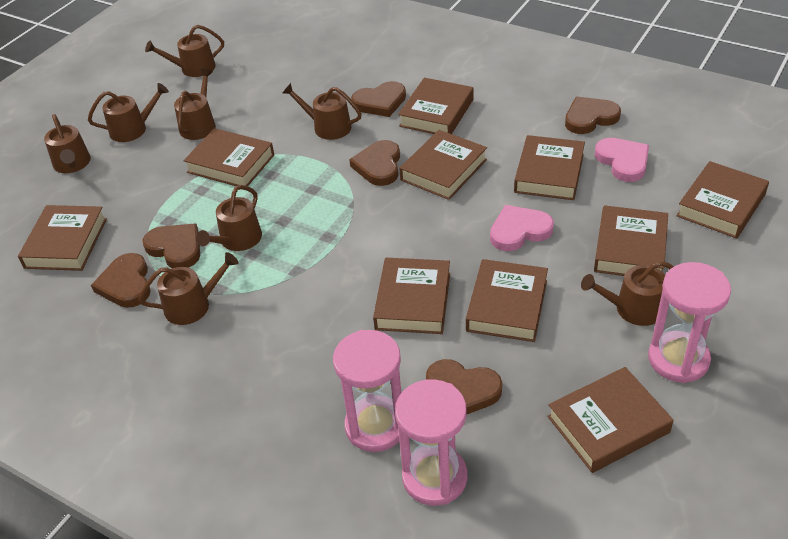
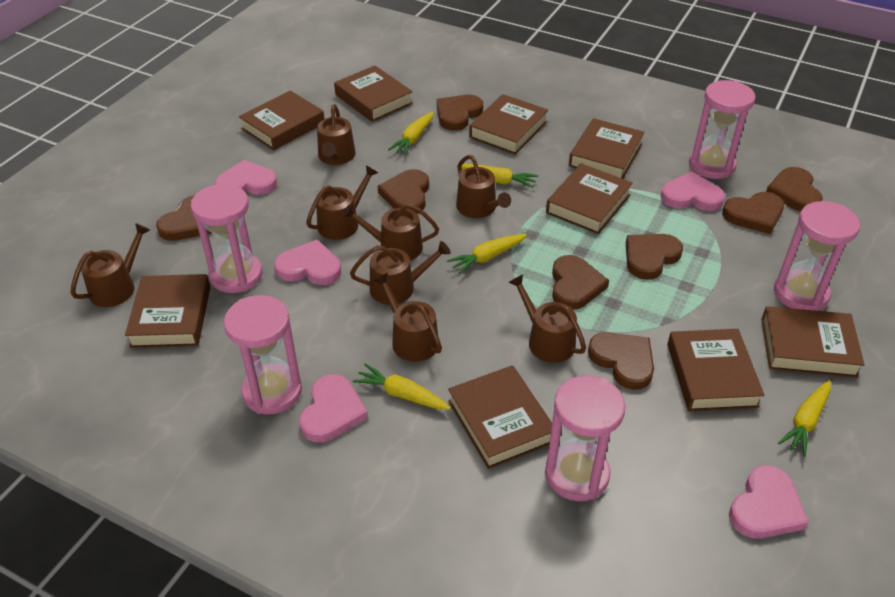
brown book: [18,205,107,271] [183,128,274,186] [373,258,450,334] [398,78,473,134] [399,130,487,200] [466,259,548,342] [514,135,585,200] [547,367,673,473] [594,205,668,276] [676,161,769,239] = 10 -> [125,274,210,348] [239,91,324,150] [334,65,413,122] [448,365,552,469] [469,94,548,155] [546,163,633,234] [569,118,645,179] [667,329,765,411] [761,306,865,378] = 9
brown heart: [91,253,151,308] [142,224,200,268] [349,140,400,186] [351,81,406,117] [426,359,502,414] [565,97,621,134] = 6 -> [156,195,212,241] [378,169,429,214] [437,95,483,131] [552,255,609,310] [588,332,654,390] [626,234,683,280] [722,192,784,234] [766,167,823,212] = 8
pink heart: [490,205,554,251] [595,138,649,182] = 2 -> [215,160,277,195] [274,240,341,285] [299,374,368,442] [660,171,725,211] [729,465,809,539] = 5
pink hourglass: [333,330,401,452] [395,379,467,506] [648,262,731,383] = 3 -> [191,184,262,293] [224,295,302,414] [545,375,625,501] [689,80,756,179] [774,201,860,311] = 5
yellow carrot: none = 0 -> [353,363,451,409] [388,112,434,155] [447,234,527,274] [461,164,538,188] [778,380,831,457] = 5

